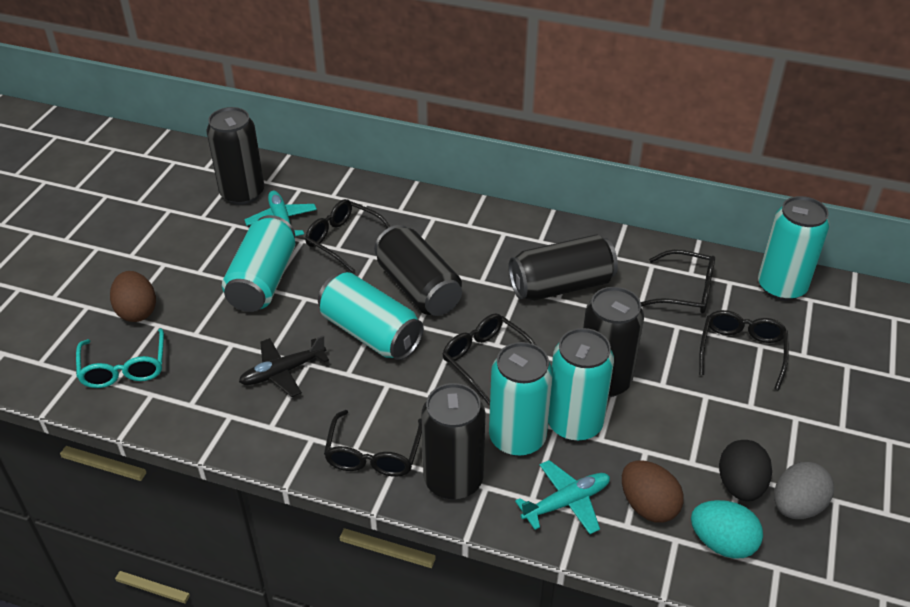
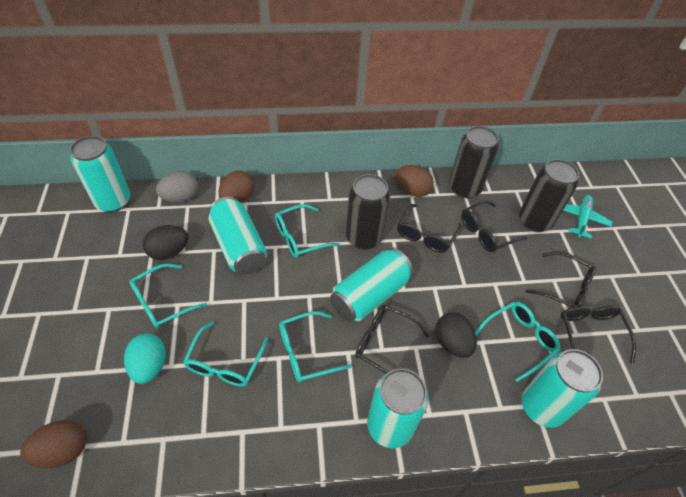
black can: [207,107,264,205] [374,225,462,316] [421,383,485,500] [509,235,618,301] [583,287,644,397] = 5 -> [346,174,390,250] [449,126,499,198] [519,159,579,232] = 3
black egg: [719,440,772,501] = 1 -> [143,225,189,260] [435,312,477,358] = 2
black plane: [239,335,329,397] = 1 -> none = 0
brown egg: [110,271,156,322] [622,461,684,523] = 2 -> [20,420,87,468] [219,171,254,202] [397,165,434,197] = 3
turquoise glasses: [76,328,164,388] = 1 -> [129,264,207,329] [183,322,268,387] [275,204,340,258] [279,311,352,382] [475,302,560,382] = 5
turquoise plane: [244,191,317,236] [515,460,610,534] = 2 -> [563,195,612,239] = 1

